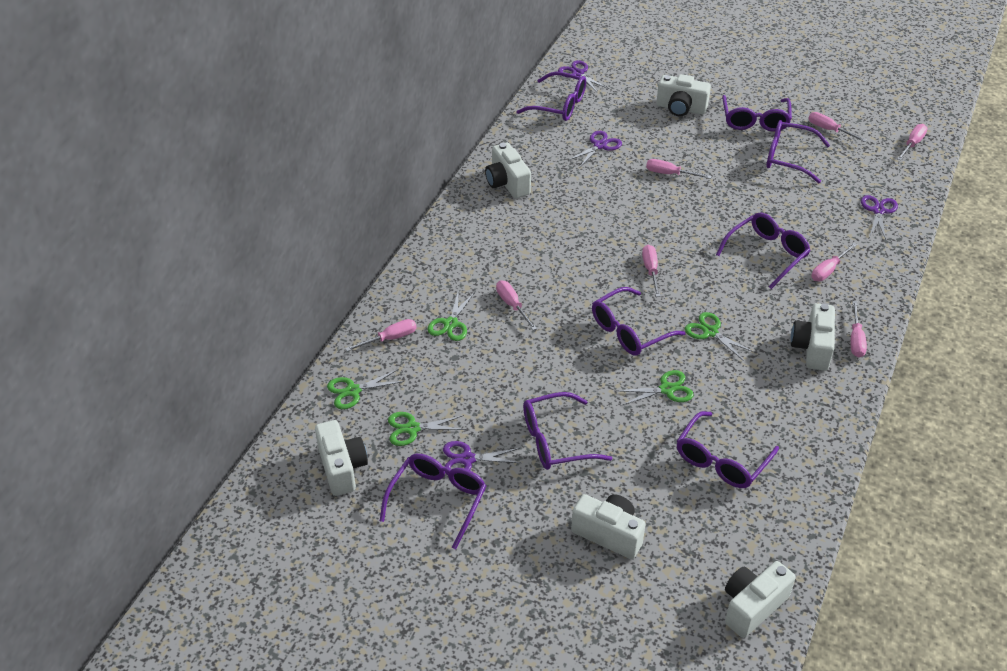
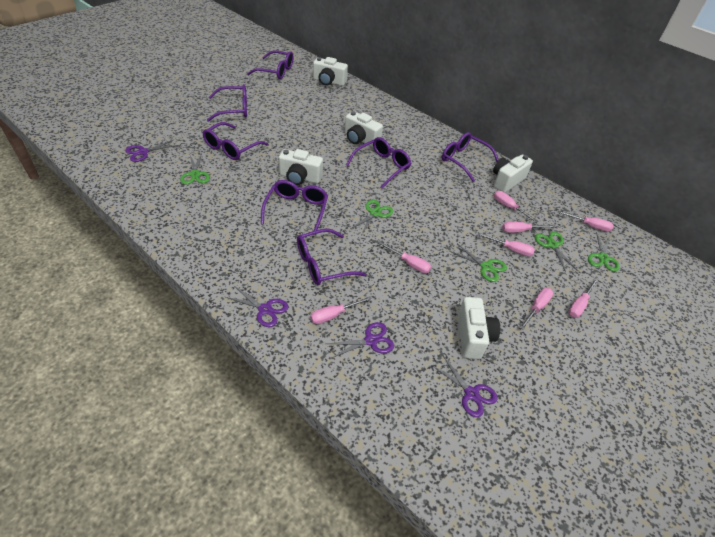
purple glasses: [380,454,486,549] [516,72,586,121] [523,392,612,470] [592,287,686,356] [677,411,779,488] [716,213,811,289] [722,95,792,132] [766,120,830,183] = 8 -> [202,122,268,160] [207,84,247,122] [247,50,294,79] [261,180,328,235] [297,229,366,285] [346,137,411,189] [442,132,499,182] = 7
white camera: [315,420,368,496] [485,142,531,198] [571,494,646,559] [656,74,711,116] [725,561,796,638] [791,303,835,371] = 6 -> [279,149,323,185] [313,57,348,86] [345,111,383,148] [458,297,500,359] [493,154,533,193] = 5

